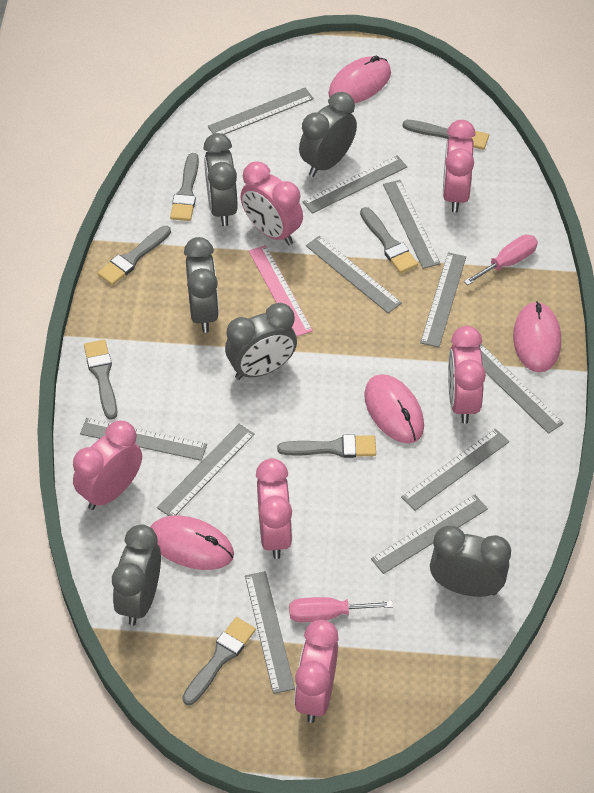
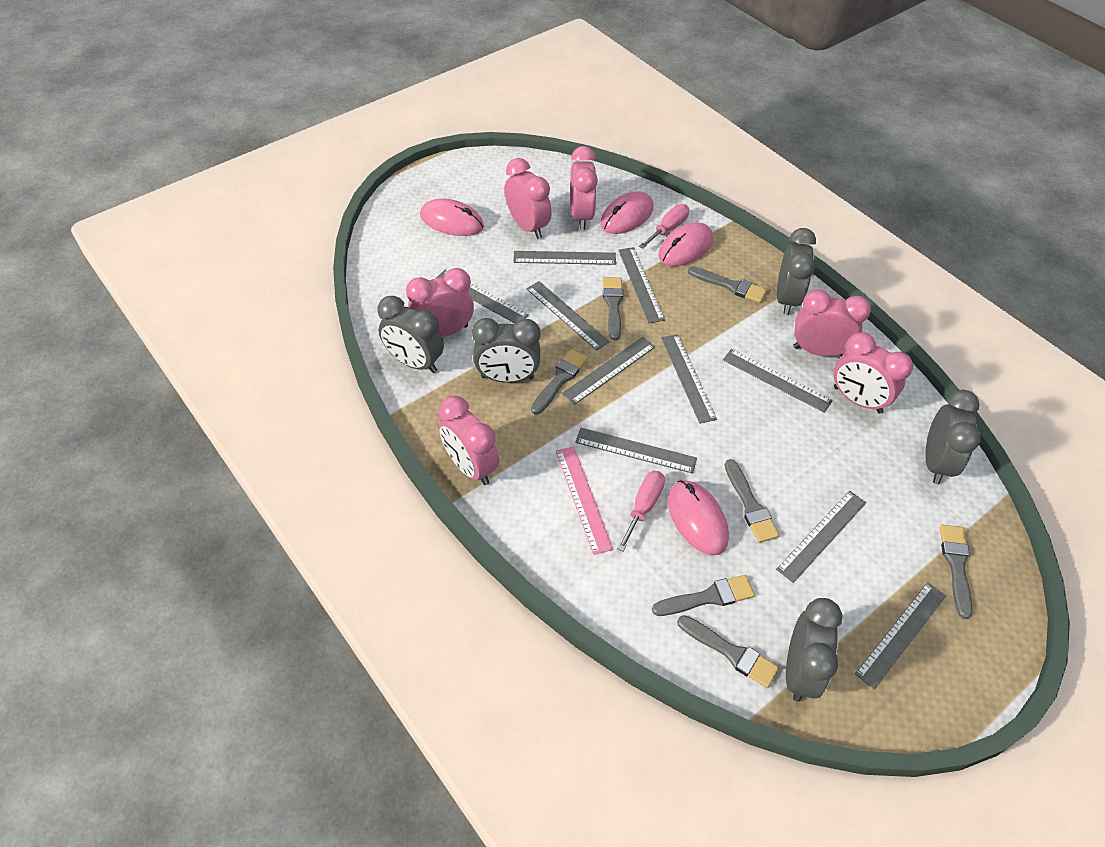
grey clock: [112,524,161,626] [184,237,219,333] [203,133,238,226] [225,303,297,380] [299,92,357,177] [430,526,511,597] = 6 -> [377,296,444,373] [472,318,541,383] [777,228,816,315] [786,598,842,702] [925,390,981,484] = 5
grey ruler: [80,418,207,461] [157,424,255,516] [208,88,314,135] [245,571,295,694] [302,155,407,214] [306,236,402,313] [371,495,488,574] [383,180,440,269] [401,429,509,511] [420,252,466,347] [479,344,564,434] = 11 -> [436,269,529,323] [513,251,616,265] [526,281,610,351] [562,337,655,405] [575,428,697,474] [618,247,665,323] [661,334,717,424] [723,349,833,413] [776,491,866,583] [855,582,946,689] = 10

